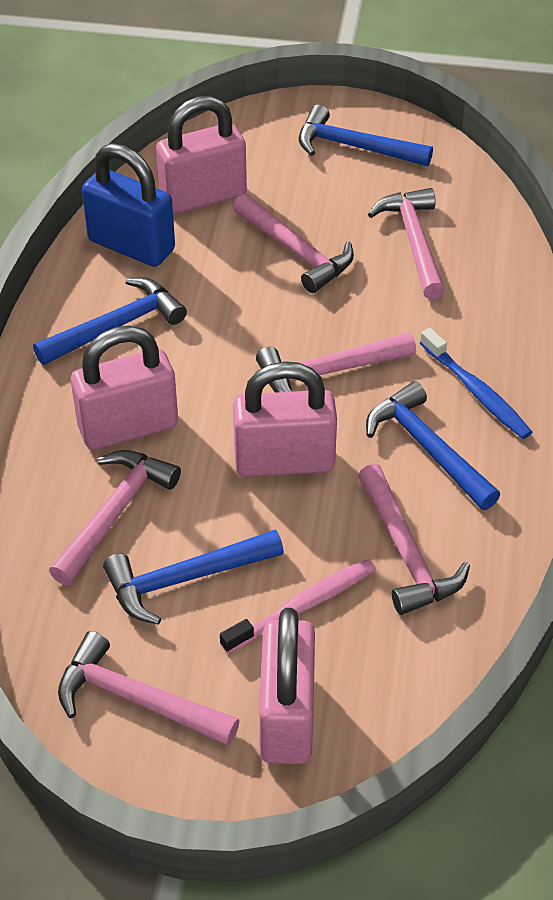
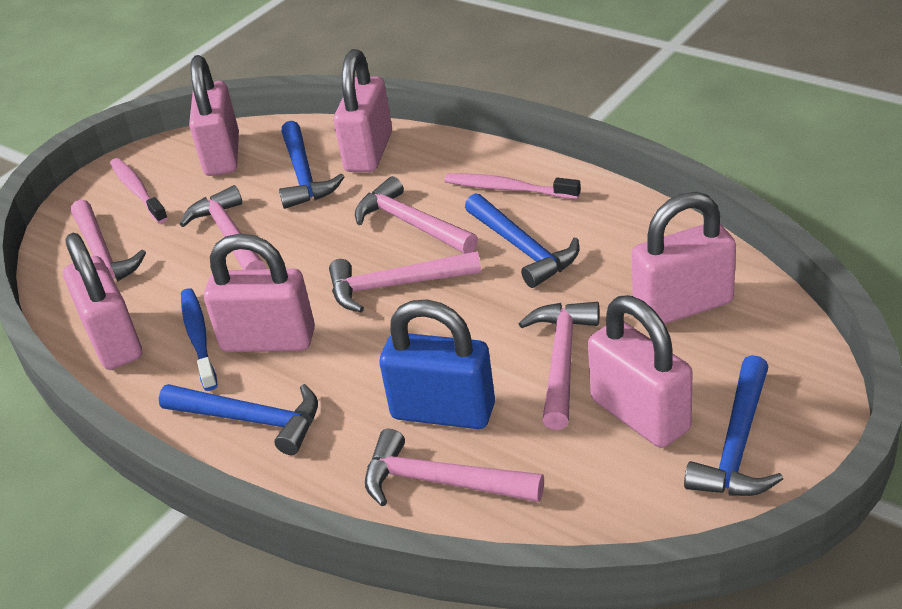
pink padlock: [71,326,178,450] [156,96,247,214] [233,361,337,477] [259,608,315,764] = 4 -> [63,233,142,370] [189,55,239,176] [204,234,315,352] [334,49,392,172] [588,295,692,448] [632,192,736,324] = 6
pink toothbrush: [220,559,376,654] = 1 -> [110,158,168,224] [445,174,581,199] = 2

